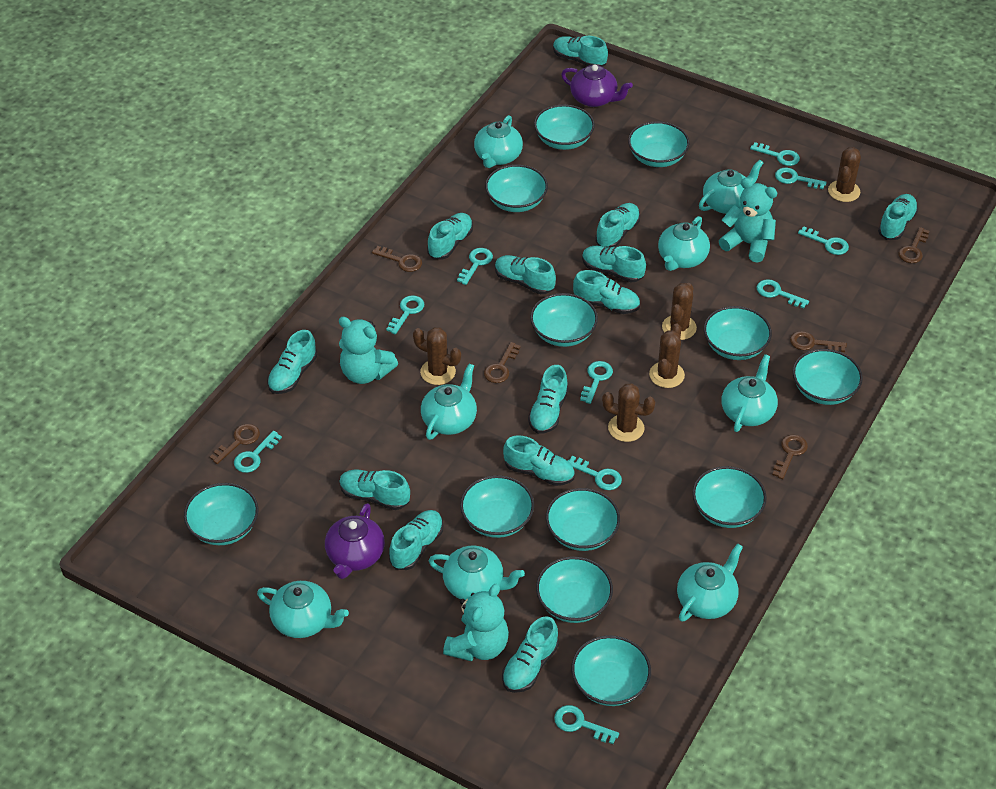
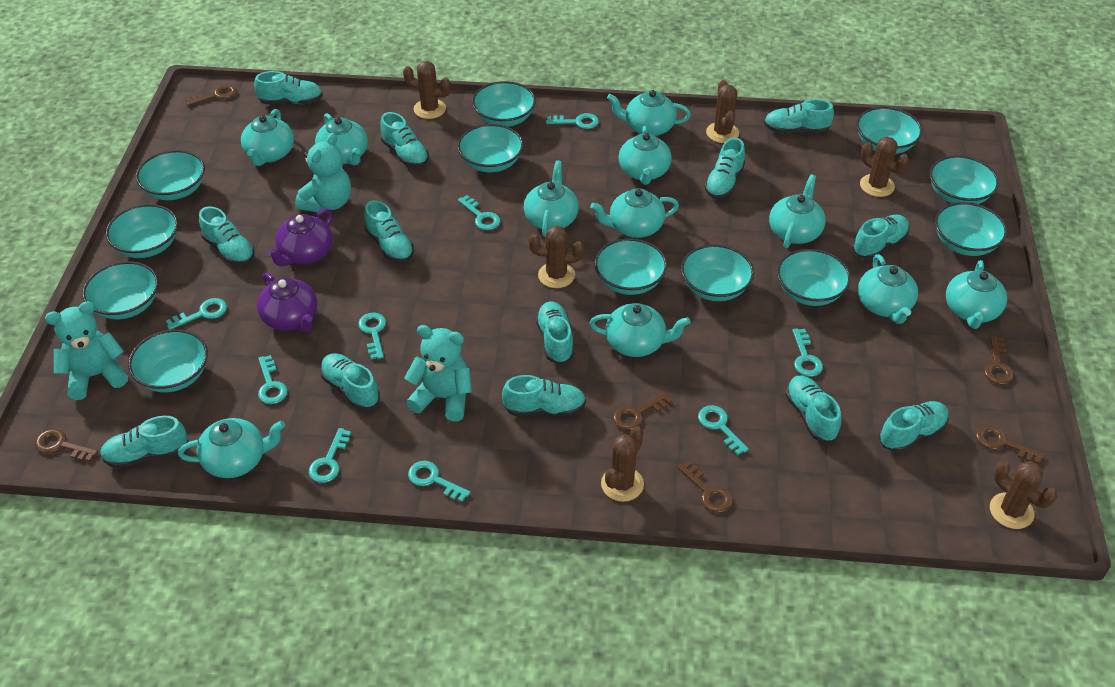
brown cactus: [413,327,461,385] [602,383,655,442] [649,323,685,388] [662,283,697,340] [828,147,861,202] = 5 -> [403,61,451,119] [529,225,584,288] [601,426,644,502] [706,80,739,143] [860,137,909,197] [990,461,1057,529] = 6
turquoise key: [234,431,282,473] [386,295,424,335] [457,248,493,285] [554,705,619,744] [567,456,622,490] [580,361,613,404] [750,142,800,166] [756,279,809,309] [775,168,827,189] [798,226,849,255] = 10 -> [166,298,227,330] [258,355,288,404] [309,428,351,483] [358,313,386,359] [408,461,471,502] [458,195,500,230] [546,113,599,129] [698,405,749,455] [792,328,823,377] = 9
turquoise teapot: [257,581,349,638] [421,363,477,440] [429,546,525,600] [474,115,523,168] [658,216,710,271] [677,544,743,622] [699,160,763,214] [722,354,778,432] = 8 -> [178,418,285,478] [241,109,294,166] [315,113,368,165] [524,160,579,237] [589,303,691,357] [590,188,679,238] [607,90,691,136] [618,126,672,185] [769,175,826,249] [858,254,918,324] [946,260,1007,329] = 11

